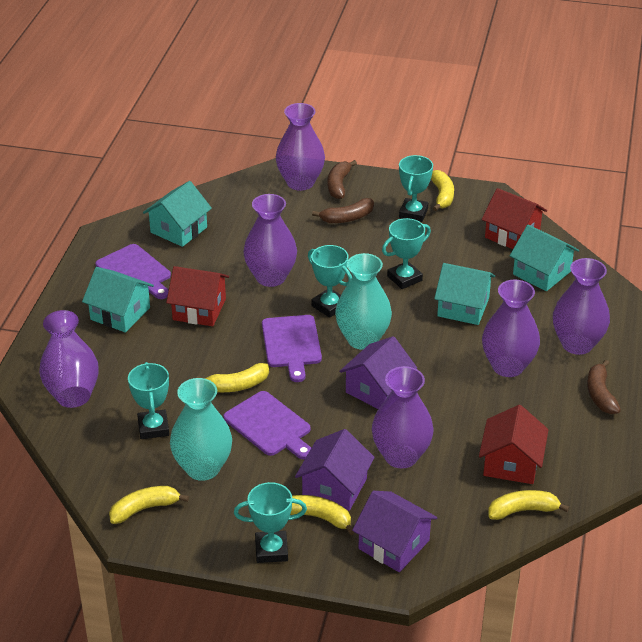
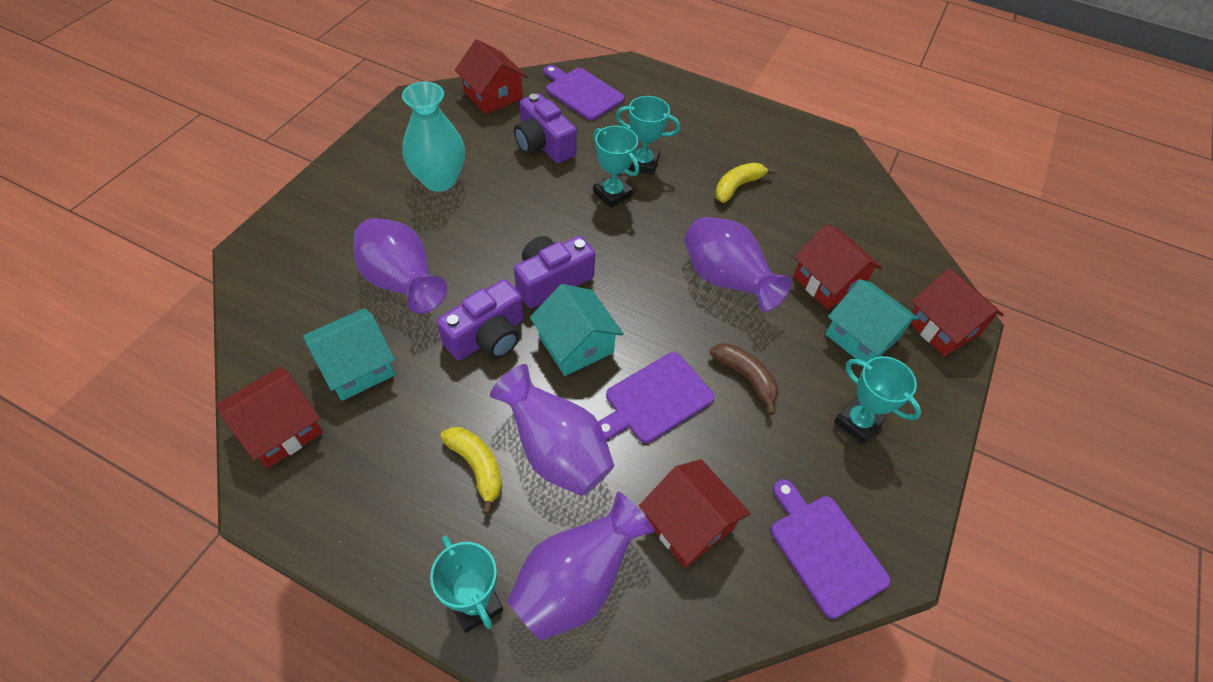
brown banana: [312,198,374,223] [328,160,357,199] [587,360,621,414] = 3 -> [710,343,778,415] = 1
purple camera: none = 0 -> [437,279,524,361] [514,93,577,163] [514,236,595,308] = 3
purple house: [295,429,375,511] [339,336,417,409] [352,491,438,572] = 3 -> none = 0
purple vase: [39,310,98,408] [243,194,297,287] [276,103,325,191] [372,366,434,468] [482,280,540,377] [553,258,610,355] = 6 -> [353,218,447,314] [490,364,614,496] [507,492,655,641] [684,217,792,312] = 4
red house: [166,266,229,326] [479,405,549,484] [482,188,547,249] = 3 -> [216,367,323,468] [455,39,528,114] [639,459,751,568] [793,224,882,309] [910,268,1004,356] = 5
turquoise house: [82,267,154,333] [143,181,212,247] [434,263,495,325] [510,225,579,291] = 4 -> [303,308,395,401] [530,284,624,376] [826,279,919,362] = 3
turquoise trophy: [128,362,169,439] [234,482,307,563] [308,245,352,318] [382,218,431,289] [399,155,433,222] = 5 -> [430,535,503,633] [593,125,639,208] [616,96,681,175] [834,356,921,444] = 4
turquoise vase: [170,378,232,481] [335,253,392,350] = 2 -> [402,82,465,192] = 1
yellow banana: [109,486,189,524] [197,363,269,392] [290,495,355,535] [431,170,454,211] [488,490,570,520] = 5 -> [440,427,502,514] [715,162,776,203] = 2

